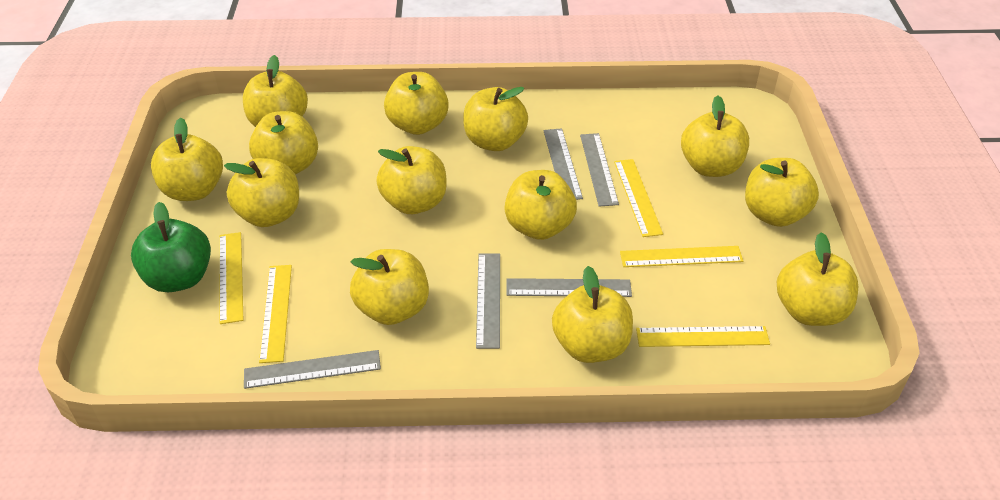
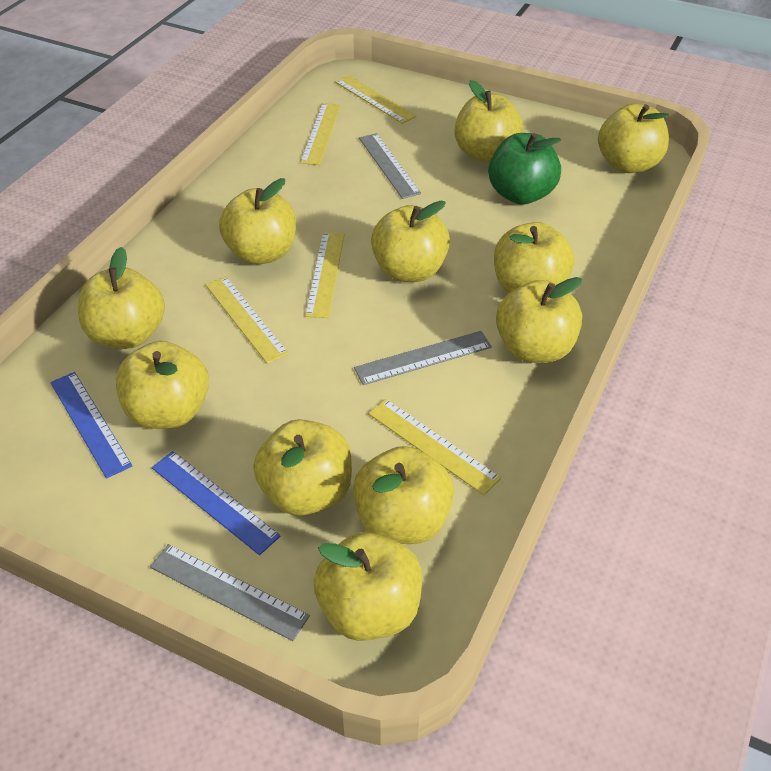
blue ruler: none = 0 -> [50,372,132,479] [152,451,281,555] = 2
grey ruler: [244,350,381,389] [476,254,500,349] [506,278,632,297] [543,128,583,200] [580,133,619,207] = 5 -> [150,544,310,641] [354,331,492,385] [359,133,421,199] = 3
yellow apple: [151,118,223,201] [224,158,299,227] [243,55,308,127] [249,111,318,175] [350,249,429,325] [376,146,447,214] [384,72,449,135] [463,87,528,151] [505,170,577,240] [552,266,633,363] [681,95,749,177] [745,158,819,227] [777,232,858,326] = 13 -> [78,247,165,349] [116,341,209,429] [219,178,296,265] [253,419,352,516] [314,532,422,641] [353,446,454,544] [371,201,450,282] [455,80,523,163] [494,222,574,293] [496,277,582,363] [598,104,669,173] = 11

